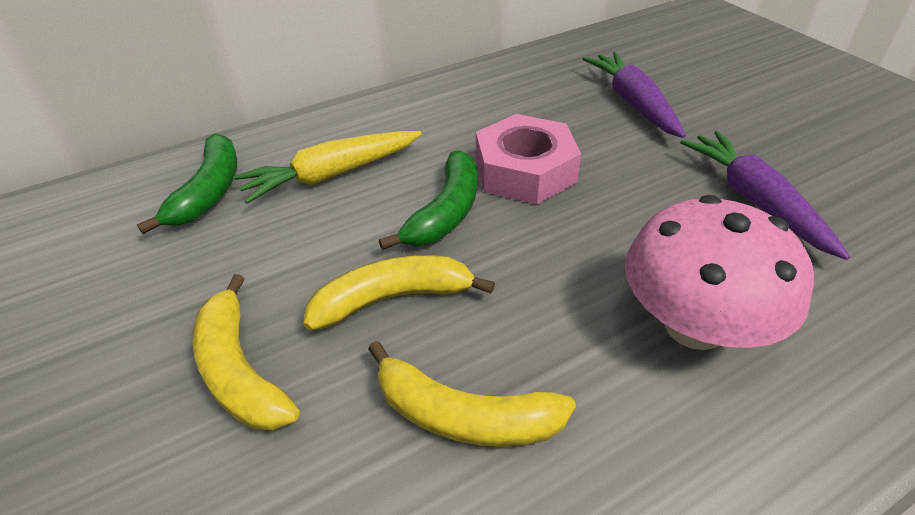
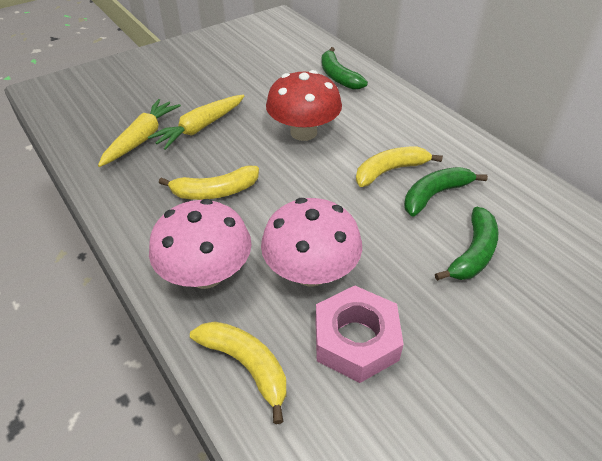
green banana: [137,133,237,234] [379,150,477,250] = 2 -> [322,47,368,90] [404,167,488,216] [435,207,498,281] = 3
pink mushroom: [625,195,814,350] = 1 -> [149,199,252,289] [261,198,362,286] = 2
purple carrot: [583,52,686,138] [680,131,850,260] = 2 -> none = 0
red mushroom: none = 0 -> [266,70,342,141] = 1
yellow carrot: [233,131,422,204] = 1 -> [98,99,181,167] [148,95,244,150] = 2

